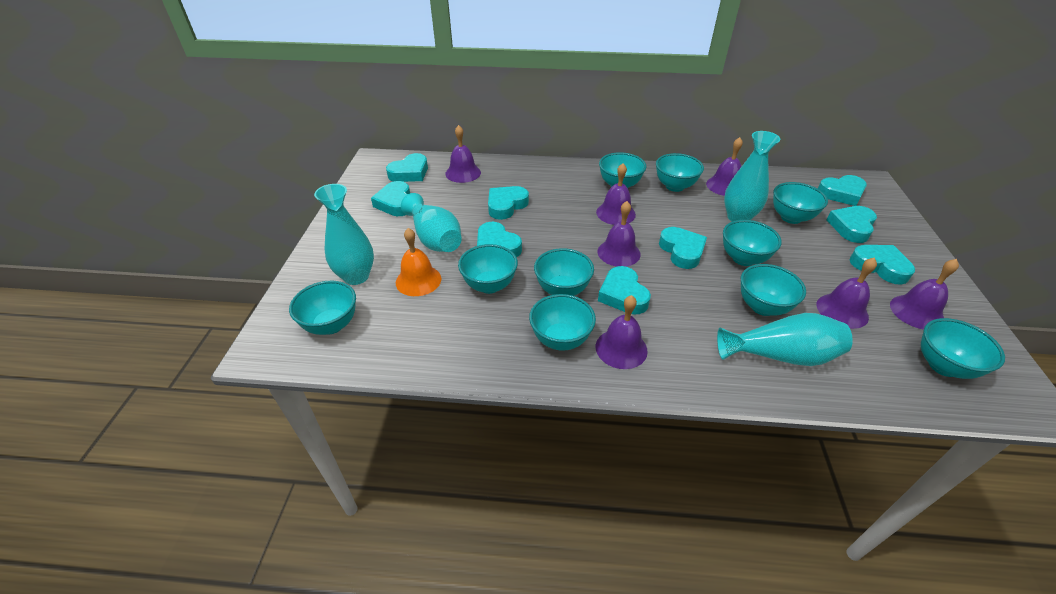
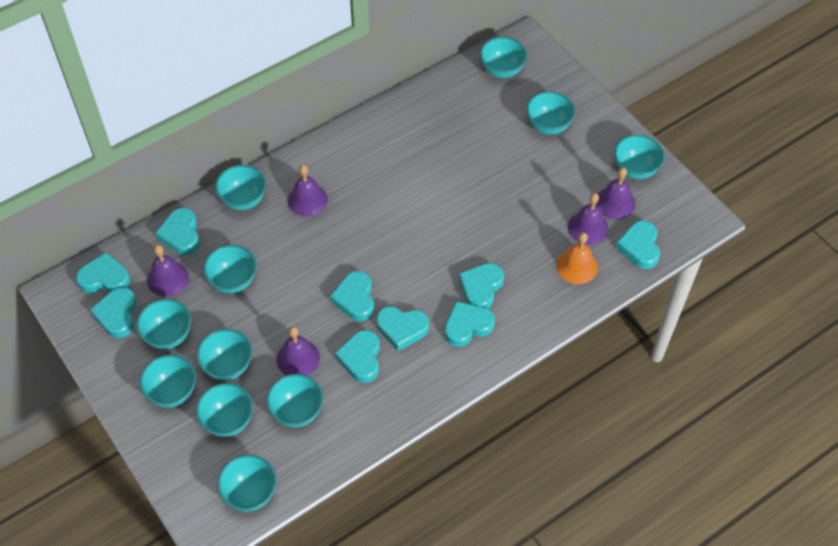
purple bell: [445,125,481,183] [596,163,636,225] [596,295,648,369] [598,201,641,267] [706,137,743,196] [817,258,877,329] [890,259,959,330] = 7 -> [147,245,189,297] [277,326,320,376] [288,165,328,217] [568,193,609,245] [596,168,635,220] = 5
turquoise bowl: [289,281,356,335] [458,244,518,294] [529,294,596,351] [534,248,594,296] [599,152,646,188] [656,153,704,192] [723,220,782,266] [741,264,806,316] [773,182,828,224] [921,318,1005,379] = 10 -> [136,299,191,349] [139,355,196,407] [196,329,252,381] [196,383,253,437] [203,245,257,293] [215,165,266,210] [217,455,277,511] [266,374,323,427] [480,37,527,78] [526,91,575,134] [614,135,665,179] = 11
turquoise vase: [314,184,374,285] [401,193,462,252] [717,313,853,366] [724,131,780,222] = 4 -> none = 0

